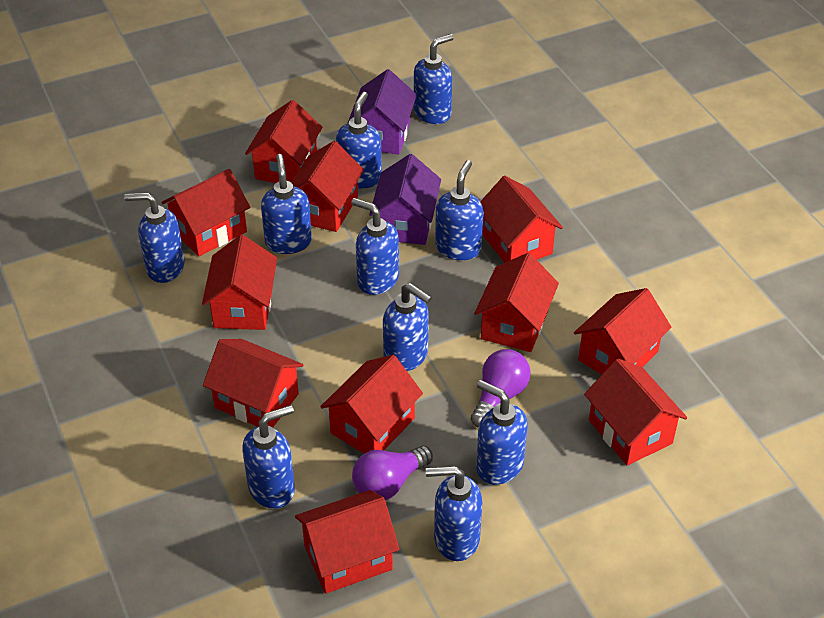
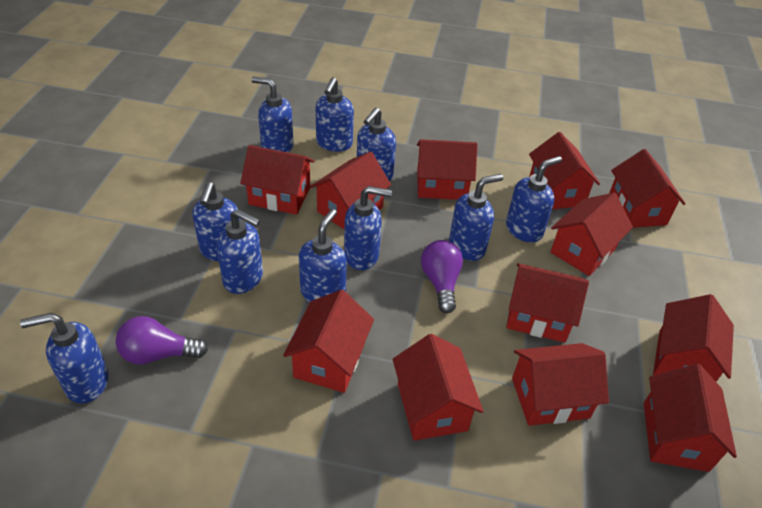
purple house: [347,69,417,154] [369,154,441,245] = 2 -> none = 0
red house: [161,169,250,257] [202,235,277,330] [203,339,303,427] [245,100,322,183] [291,141,364,232] [295,490,400,594] [320,355,423,454] [474,253,559,352] [480,176,563,263] [574,288,672,375] [584,359,687,465] = 11 -> [240,145,314,215] [283,290,374,393] [310,151,391,229] [393,334,484,441] [417,139,477,200] [506,263,589,343] [512,343,609,426] [529,132,600,209] [551,193,633,276] [609,149,685,228] [644,364,737,472] [653,294,734,382] = 12

